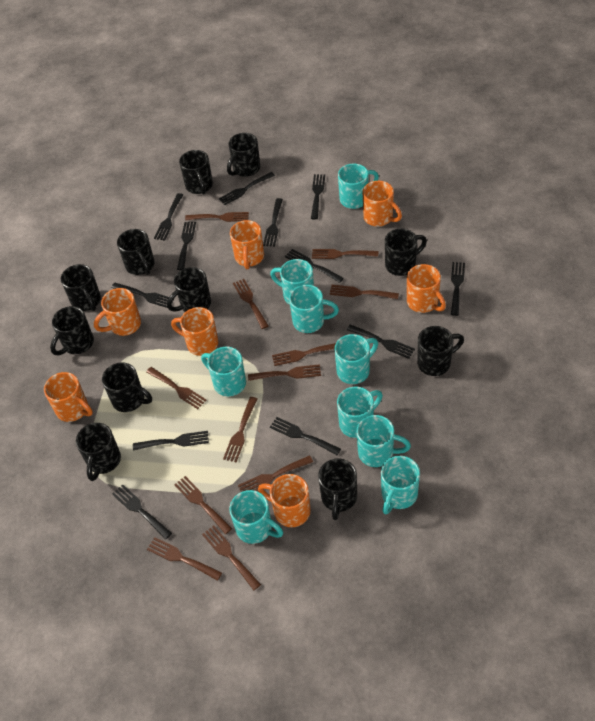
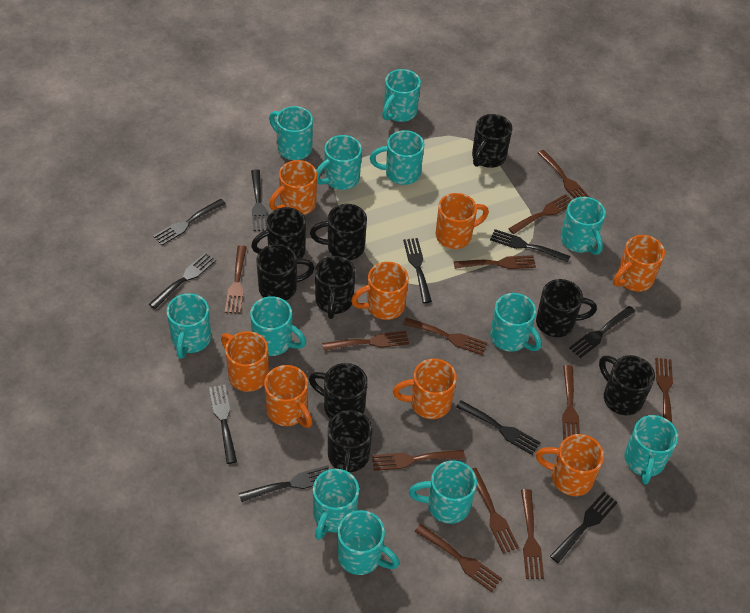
black fork: [111,282,174,308] [112,484,172,539] [133,431,209,450] [154,193,183,241] [177,222,196,270] [219,172,275,205] [263,198,283,247] [270,417,341,455] [285,249,344,283] [311,174,325,220] [347,324,415,359] [451,262,465,316] = 12 -> [149,253,216,309] [153,199,226,245] [209,385,237,464] [239,465,329,502] [251,169,267,231] [403,238,432,303] [456,400,541,455] [490,229,570,262] [550,492,618,563] [569,306,636,358] = 10
black mug: [50,306,94,355] [61,264,101,311] [76,423,121,481] [102,362,152,412] [117,229,154,275] [167,267,211,312] [179,150,213,195] [227,133,260,177] [318,458,357,520] [385,229,427,276] [417,326,464,376] = 11 -> [251,207,306,258] [256,244,314,301] [309,363,368,419] [310,204,367,260] [315,256,356,319] [328,410,372,473] [472,114,512,168] [536,279,597,337] [599,355,655,415] = 9
orange mug: [44,372,93,422] [94,288,141,336] [171,307,219,356] [230,220,264,269] [258,474,311,527] [362,181,402,226] [407,264,446,313] = 7 -> [221,331,269,392] [264,365,313,428] [269,160,317,215] [351,262,409,320] [393,359,457,419] [436,193,489,249] [536,434,604,496] [613,235,665,292] = 8
turquoise mug: [201,347,246,396] [229,490,283,544] [270,259,314,305] [289,285,339,333] [335,334,378,384] [337,387,383,438] [338,164,379,209] [357,415,411,467] [381,456,420,515] = 9 -> [167,293,211,359] [250,296,306,356] [269,106,313,160] [313,469,359,540] [316,135,362,190] [337,510,399,575] [370,130,424,185] [382,69,421,122] [409,460,477,524] [490,293,542,352] [561,197,606,255] [624,415,678,485] = 12

